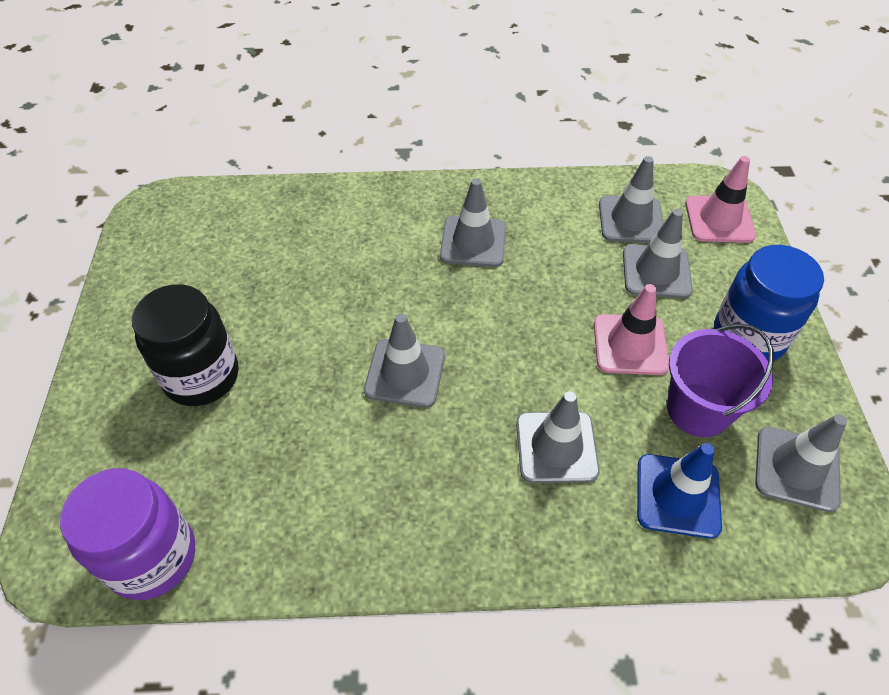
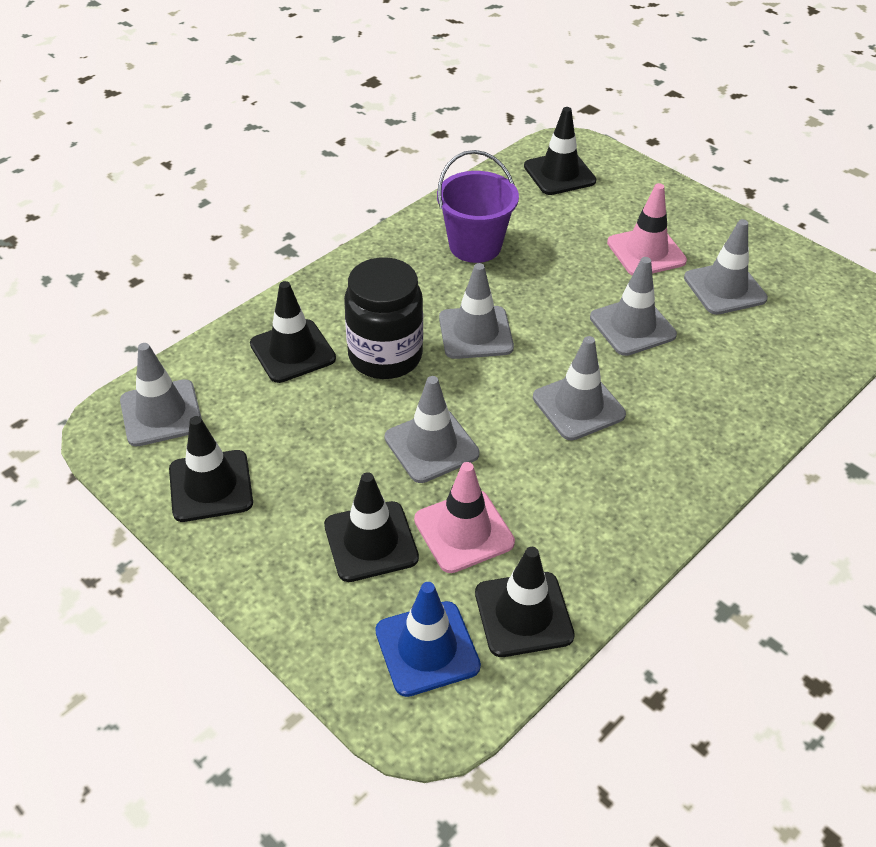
black traffic cone: none = 0 -> [169,416,253,522] [250,281,336,383] [324,472,419,582] [475,547,575,657] [524,107,596,195] = 5
blue jar: [714,245,824,361] = 1 -> none = 0
purple jar: [60,468,195,600] = 1 -> none = 0

